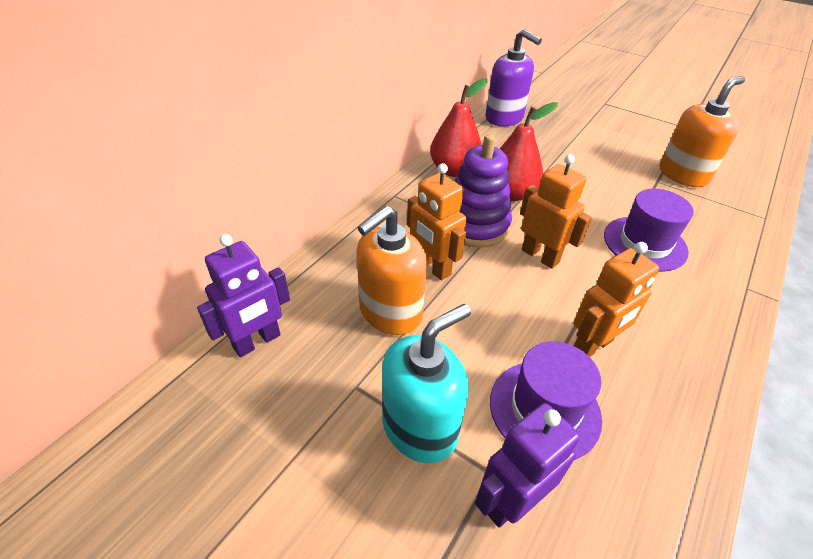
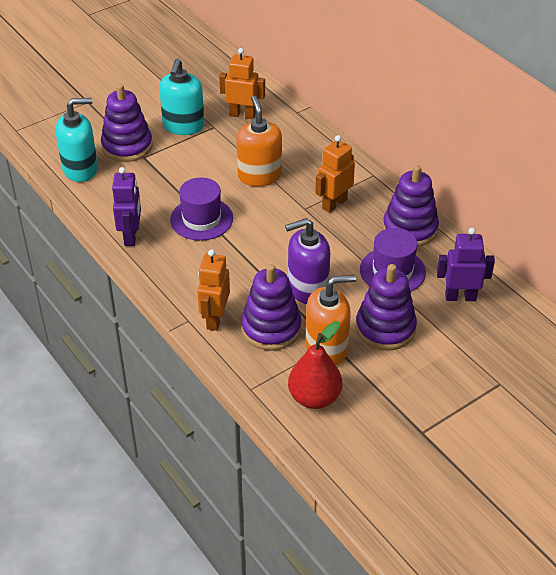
purple stacking toy: [455,134,512,248] = 1 -> [101,84,153,162] [241,264,302,350] [356,264,417,351] [383,165,439,247] = 4
red pear: [430,78,488,177] [500,102,558,201] = 2 -> [288,321,342,409] = 1
turquoise soap dispenser: [382,304,471,463] = 1 -> [56,98,98,182] [159,58,204,135] = 2

